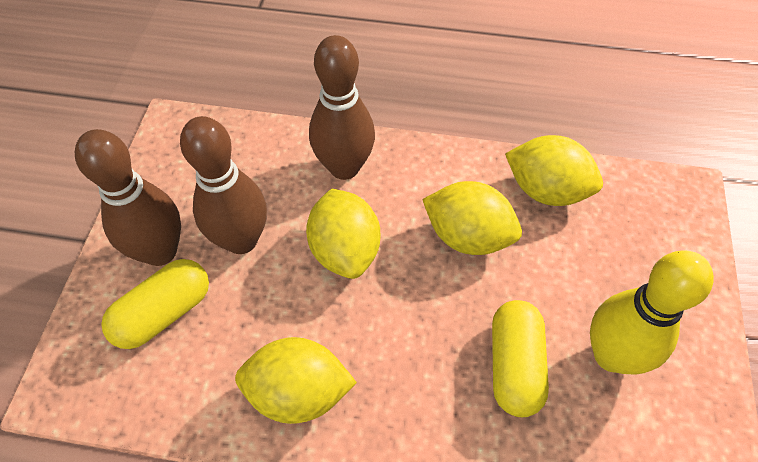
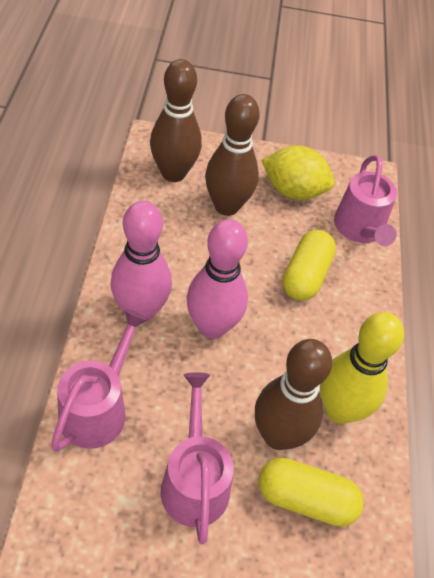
pink bowling pin: none = 0 -> [110,201,172,323] [187,219,248,339] = 2
pink watering can: none = 0 -> [51,309,148,452] [160,372,234,544] [334,155,397,246] = 3
yellow lemon: [235,337,357,424] [306,189,380,279] [422,181,522,255] [505,135,603,206] = 4 -> [261,145,335,200] = 1

